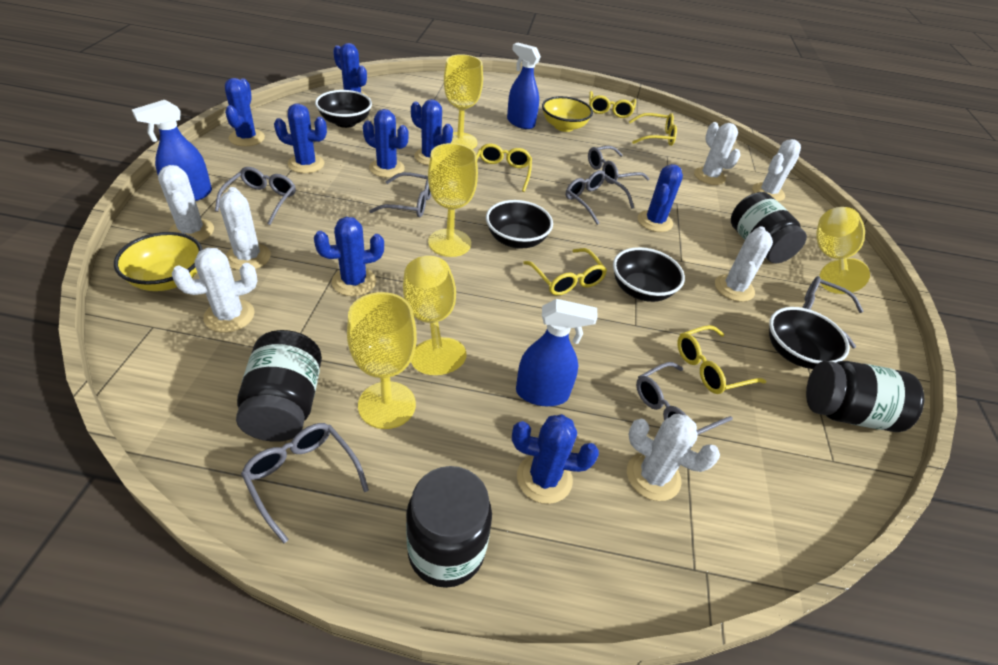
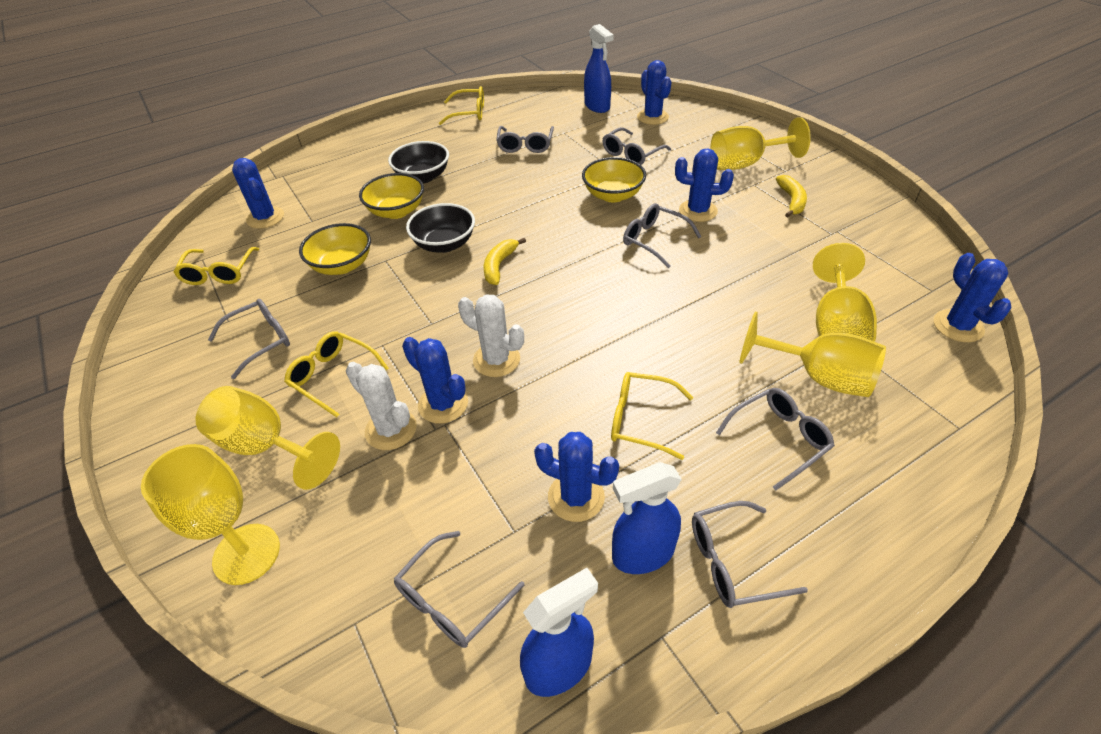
black bowl: [315,90,372,128] [486,200,553,249] [613,247,685,302] [769,307,850,369] = 4 -> [388,141,449,183] [406,203,475,253] = 2
black jar: [236,330,322,442] [406,466,492,588] [731,192,807,263] [806,361,924,432] = 4 -> none = 0
blue cactus: [225,78,265,146] [274,104,327,173] [314,217,384,296] [333,43,368,96] [363,109,408,178] [411,99,453,165] [512,414,599,504] [638,164,683,232] = 8 -> [232,158,284,229] [402,337,468,424] [534,432,619,522] [637,60,671,125] [675,148,734,222] [934,253,1011,342] = 6
white cactus: [158,165,214,242] [172,248,257,333] [219,187,271,270] [627,414,720,501] [694,122,740,185] [715,226,773,302] [752,139,801,202] = 7 -> [346,362,417,450] [458,294,524,377] = 2
yellow banana: none = 0 -> [484,238,526,285] [776,175,807,217] = 2
yellow bowl: [114,232,203,291] [542,96,593,132] = 2 -> [299,223,371,275] [359,173,424,219] [582,157,646,202] = 3
yellow glasses: [476,144,532,192] [523,248,607,295] [589,91,636,118] [629,113,677,146] [677,325,766,394] = 5 -> [173,247,259,285] [284,331,389,417] [439,86,484,125] [611,372,693,460] = 4

